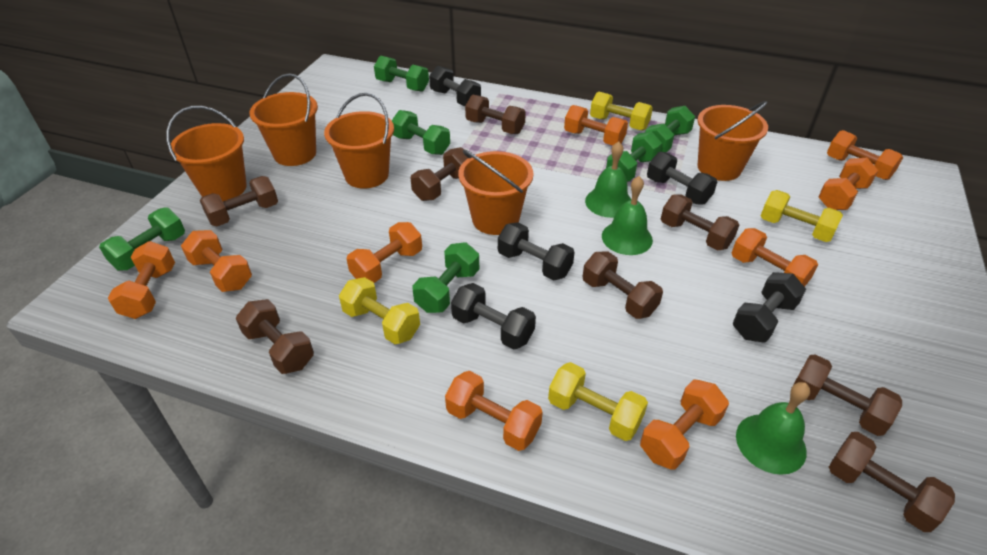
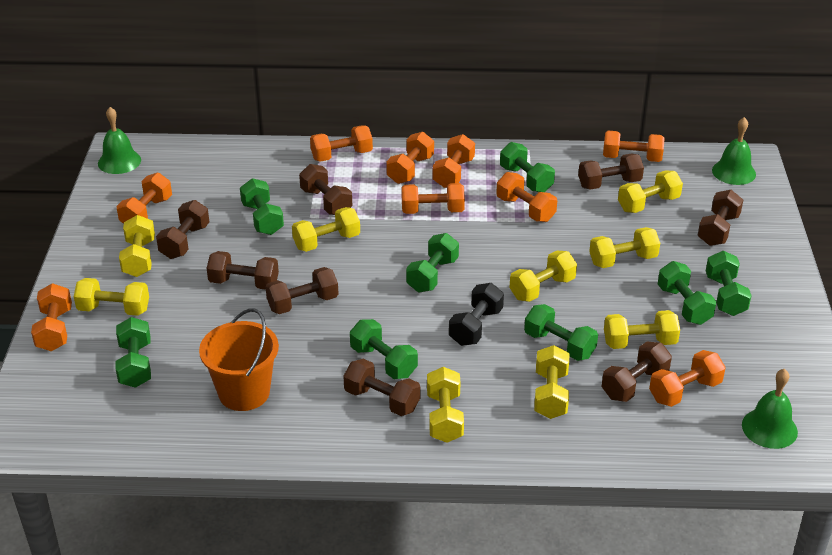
black dumbbell: [429,66,481,106] [451,283,536,350] [498,222,575,280] [647,152,717,205] [733,272,806,343] = 5 -> [449,283,504,346] = 1
green dumbbell: [99,207,185,270] [374,56,429,92] [392,110,450,155] [412,242,479,313] [606,132,662,182] [645,106,695,152] = 6 -> [116,317,151,388] [240,178,284,235] [350,319,418,379] [406,233,459,292] [500,142,555,192] [524,304,598,361] [658,261,716,325] [706,251,752,316] = 8
orange bucket: [166,106,247,201] [249,73,318,166] [324,93,394,188] [458,150,533,235] [697,101,768,181] = 5 -> [199,308,279,411] = 1
yellow dumbbell: [339,277,420,344] [548,362,648,441] [590,92,653,130] [761,190,843,242] = 4 -> [74,278,149,316] [119,215,155,277] [292,207,360,252] [427,367,464,443] [509,251,577,302] [534,345,569,419] [589,227,660,268] [604,310,680,349] [618,171,683,213] = 9

